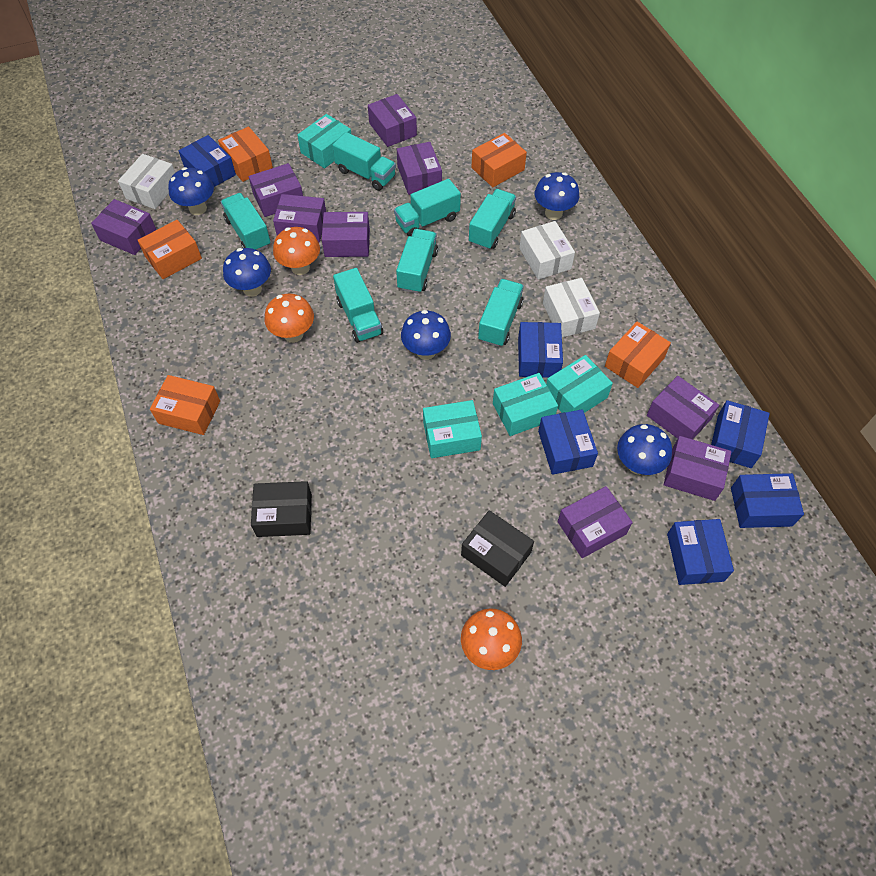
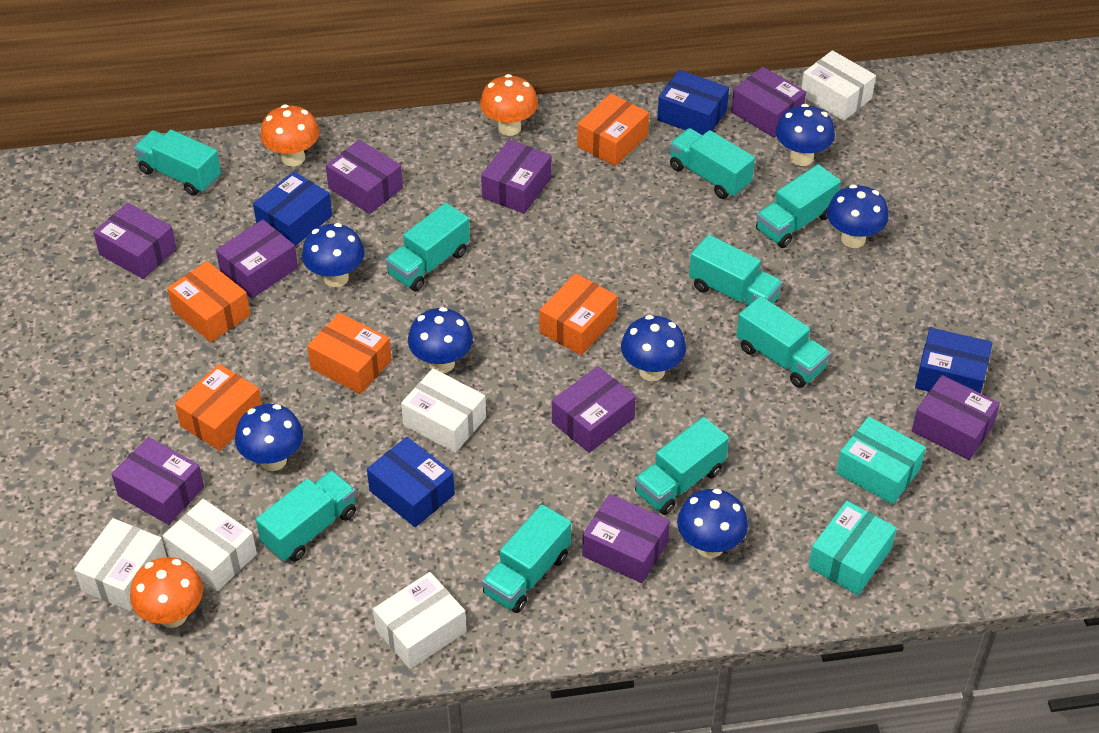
black box: [251,481,312,537] [461,510,534,587] = 2 -> none = 0
blue box: [179,135,236,187] [518,322,563,378] [538,410,598,475] [667,519,734,585] [711,400,770,468] [731,473,804,528] = 6 -> [253,172,332,246] [367,437,455,527] [657,70,729,135] [915,328,992,393] = 4
blue mushroom: [168,167,214,215] [223,248,271,297] [401,310,451,360] [535,172,579,220] [617,424,672,475] = 5 -> [235,404,303,471] [302,223,365,287] [408,307,473,373] [621,315,686,381] [677,488,748,558] [776,104,835,166] [827,184,889,248] = 7
turquoise box: [298,114,351,168] [423,400,482,458] [493,373,558,436] [546,355,613,413] = 4 -> [808,501,897,595] [836,417,926,504] = 2
turquoise truck: [220,193,271,251] [332,132,396,191] [333,268,383,343] [394,179,461,236] [396,229,438,294] [469,189,516,250] [478,279,524,347] = 7 -> [134,130,221,196] [256,470,356,561] [385,203,470,291] [482,504,571,613] [635,417,729,515] [670,128,755,199] [689,235,783,306] [736,296,830,388] [756,164,841,248] = 9
white box: [118,154,175,209] [519,221,575,280] [543,278,600,337] = 3 -> [74,518,167,611] [163,499,257,591] [373,572,466,669] [401,368,486,453] [801,50,876,121] = 5

